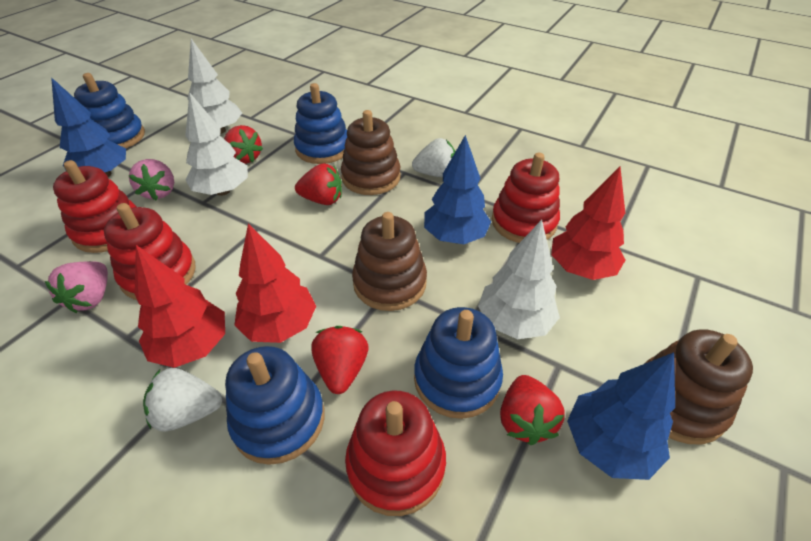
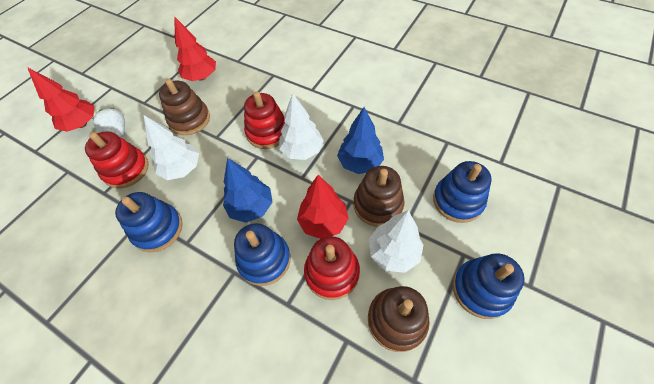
blue tree: [51,77,126,177] [424,135,491,244] [567,352,675,480] = 3 -> [223,158,273,223] [337,107,384,174] = 2
pink strawberry: [45,261,108,313] [128,159,174,201] = 2 -> none = 0
red stacking toy: [53,160,137,253] [104,203,195,300] [345,390,446,516] [492,153,560,243] = 4 -> [85,131,149,189] [244,92,285,149] [304,236,360,300] = 3
red strawberry: [224,125,263,164] [295,163,342,205] [311,326,369,394] [500,375,565,445] = 4 -> none = 0
white strawberry: [143,368,222,431] [412,138,456,177] = 2 -> [92,108,125,138] = 1

